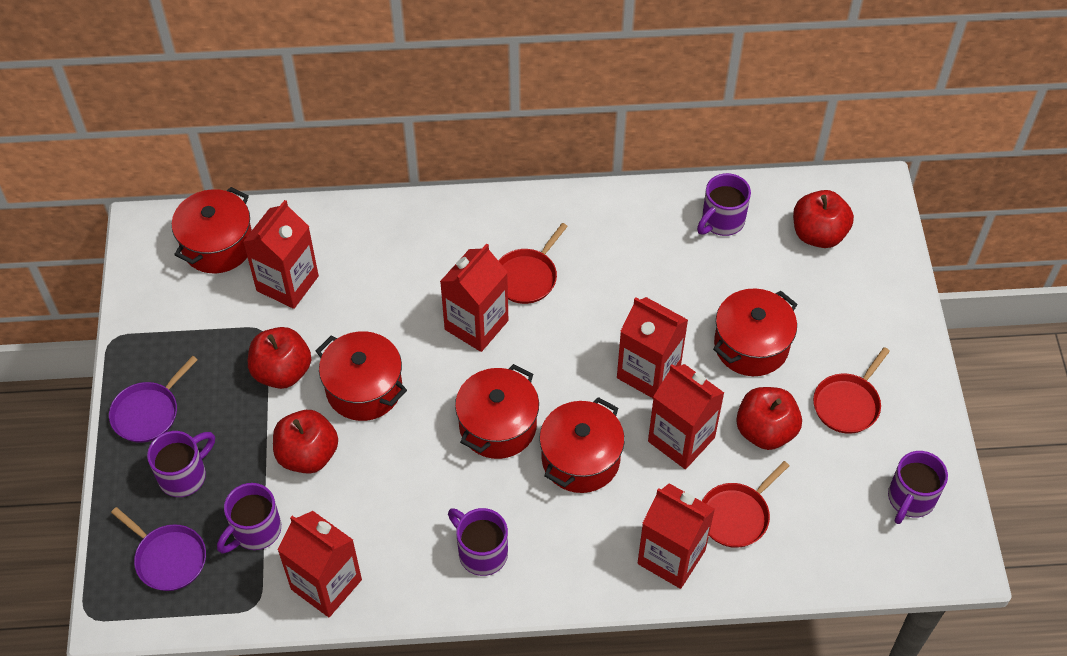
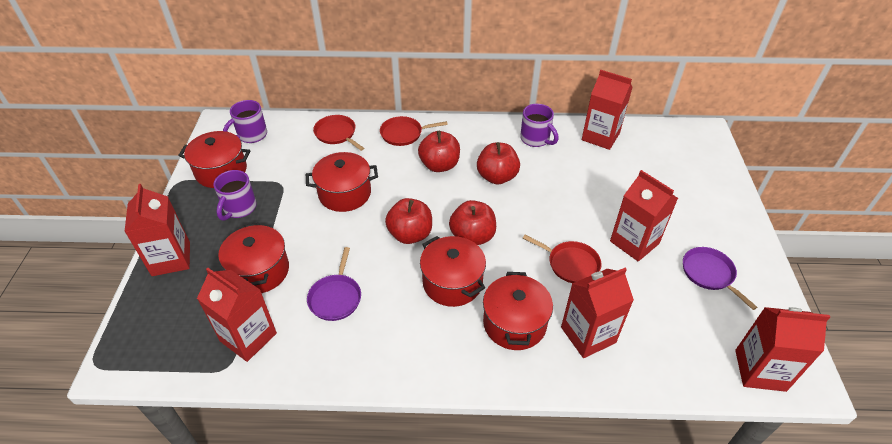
purple mug: [147,431,215,497] [217,483,281,553] [448,508,508,576] [697,173,751,236] [888,451,948,524] = 5 -> [213,170,257,221] [223,100,267,143] [520,104,559,147] = 3

